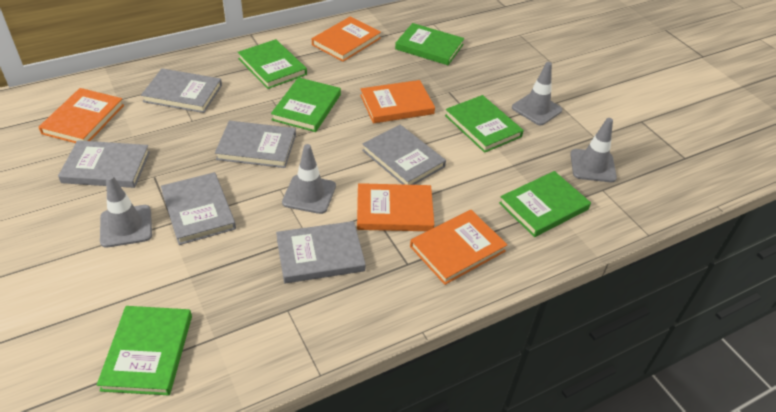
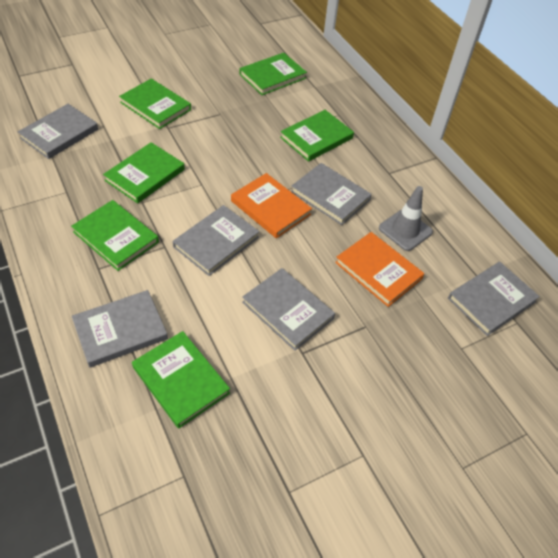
grey traffic cone: [100,175,152,248] [282,144,336,214] [512,62,562,125] [570,118,617,182] = 4 -> [379,186,433,251] = 1
orange book: [39,88,124,143] [312,16,381,62] [357,183,434,231] [360,80,435,123] [410,210,507,285] = 5 -> [231,173,312,238] [335,232,424,307] = 2

